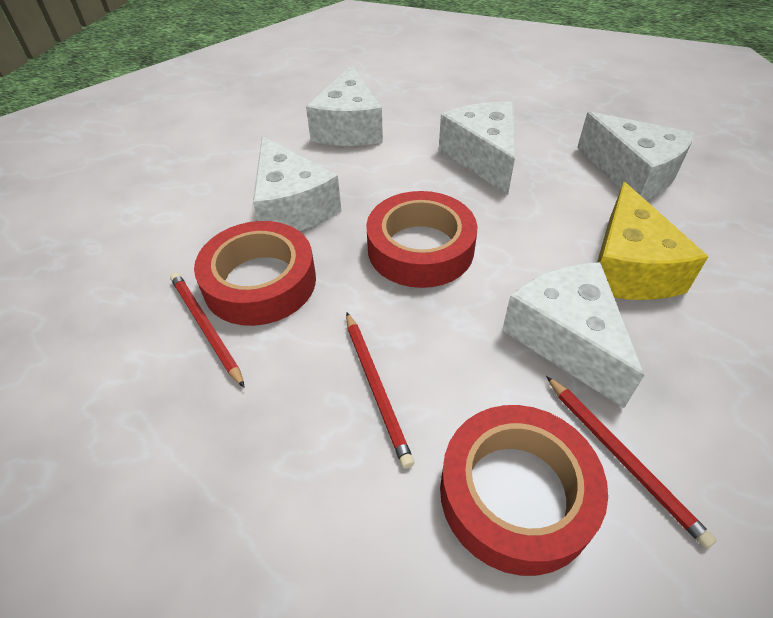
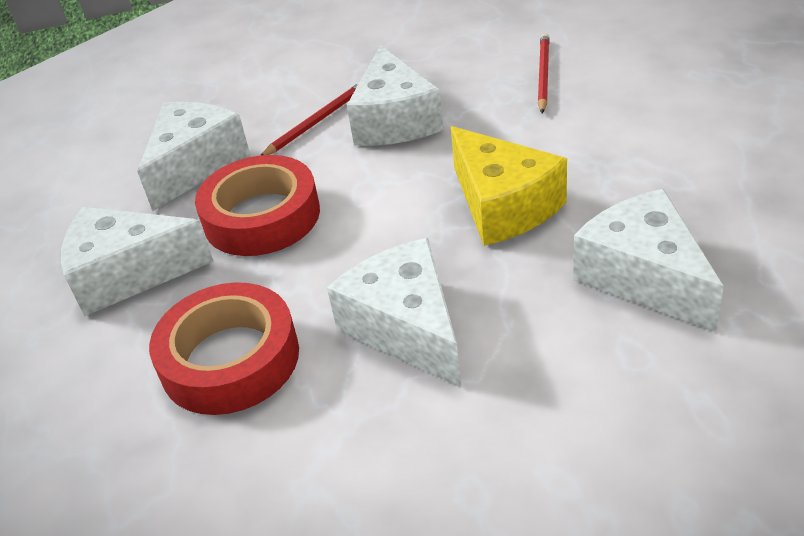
red pencil: [170,272,245,388] [346,312,414,469] [546,376,716,549] = 3 -> [261,83,359,155] [538,33,550,113] = 2
red tape: [194,221,316,326] [366,191,477,288] [440,405,608,576] = 3 -> [149,282,299,415] [195,155,320,256] = 2

